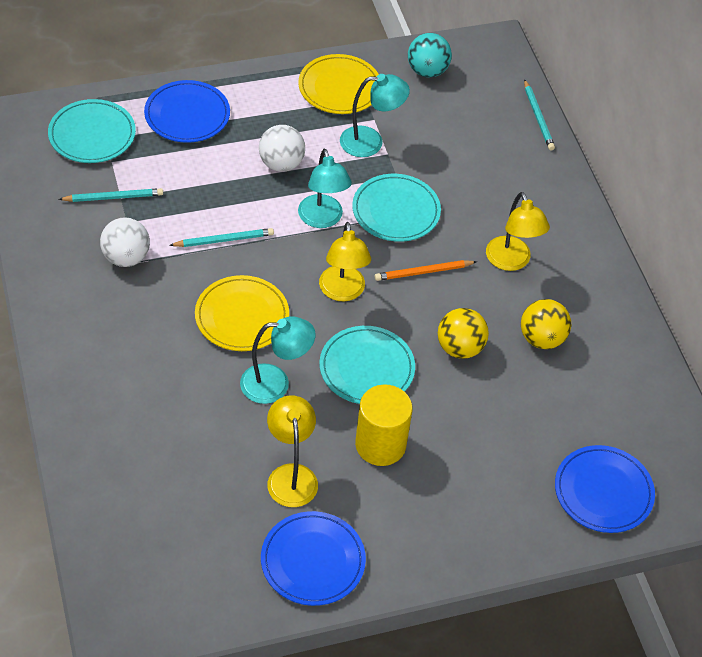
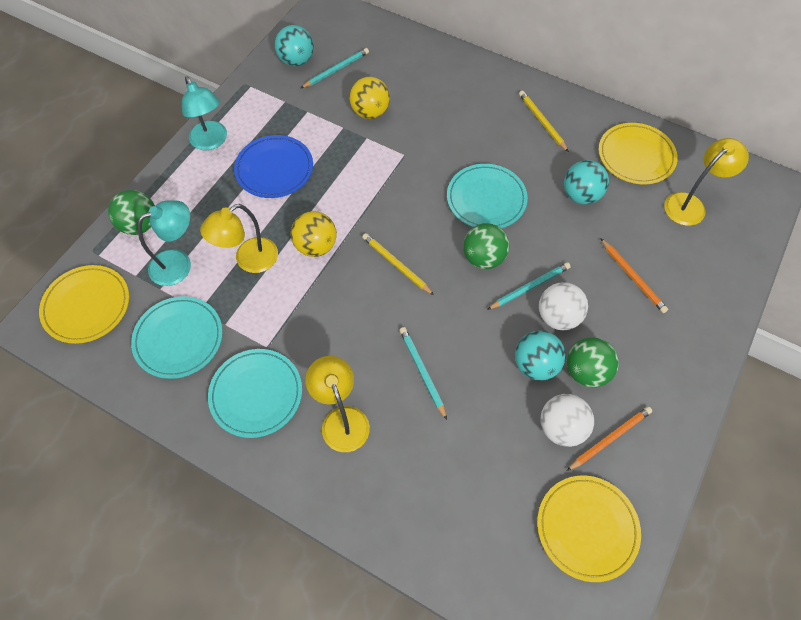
blue plate: [144,80,230,143] [261,511,366,606] [555,445,655,533] = 3 -> [234,135,313,198] = 1
green ball: none = 0 -> [108,190,155,235] [463,223,509,269] [567,337,619,387] = 3
orange pencil: [375,260,477,281] = 1 -> [567,406,652,471] [600,238,668,313] = 2
turquoise ball: [408,33,452,77] = 1 -> [275,25,314,66] [515,331,566,381] [564,160,609,205] = 3
turquoise lamp: [240,317,316,404] [298,149,352,228] [340,74,410,157] = 3 -> [138,200,191,286] [182,76,227,150] = 2
yellow cylinder: [355,384,413,466] = 1 -> none = 0
yellow pencil: none = 0 -> [362,233,434,295] [519,90,569,152] = 2
yellow plate: [195,275,289,351] [298,54,379,114] = 2 -> [39,265,129,344] [537,475,641,582] [599,123,678,184] = 3

